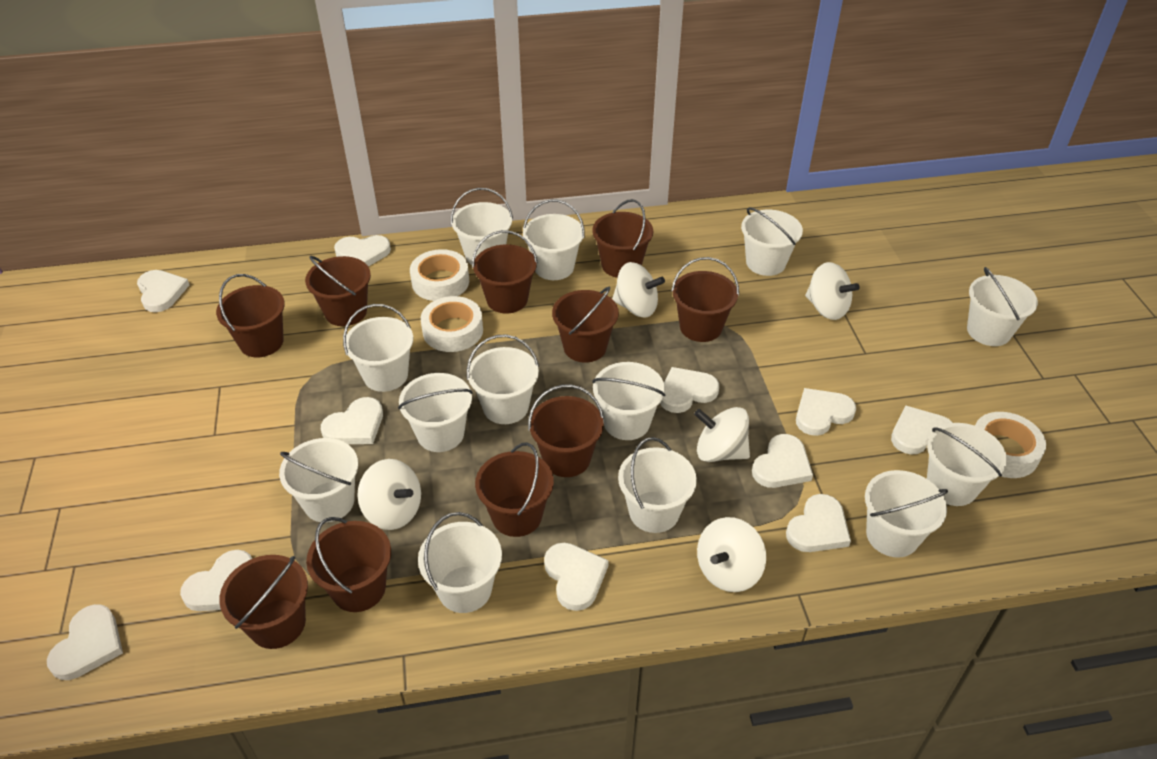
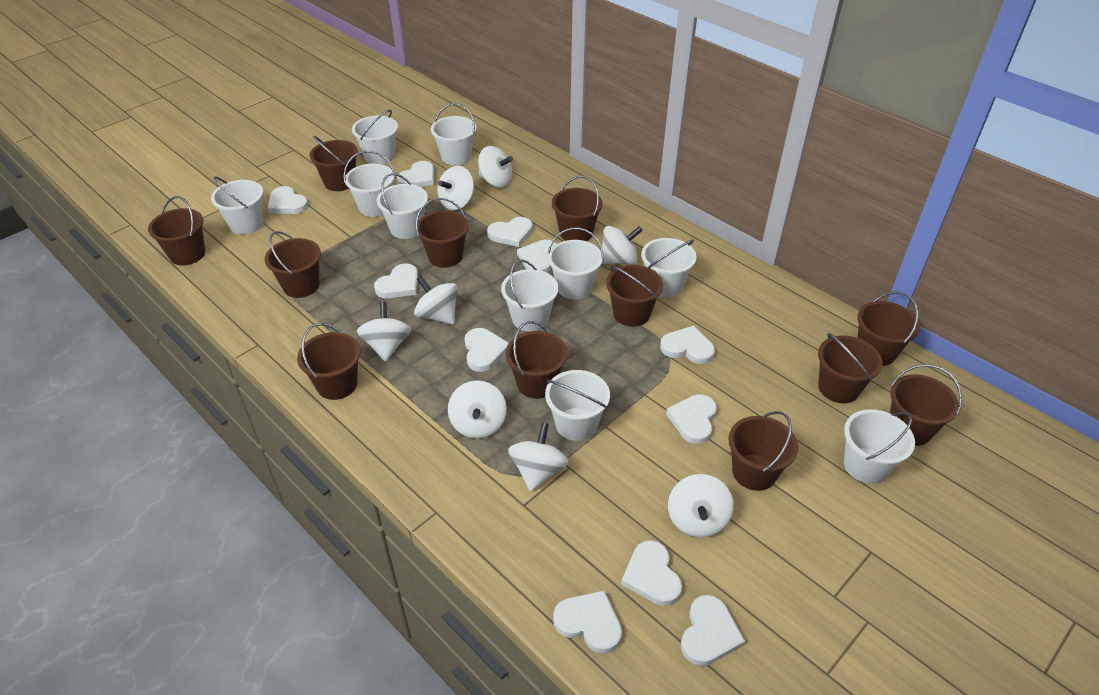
brown bucket: [216,274,285,357] [219,555,308,649] [305,256,371,326] [306,517,391,612] [472,230,538,313] [475,442,554,537] [528,385,604,477] [552,287,619,363] [592,199,653,278] [671,257,739,342] = 10 -> [148,196,205,265] [265,231,321,298] [297,323,361,400] [310,135,358,191] [416,198,469,268] [506,321,567,399] [552,176,603,241] [606,265,663,327] [728,411,798,491] [818,333,883,403] [857,291,920,366] [890,364,962,446] = 12
white bucket: [279,438,358,523] [343,304,413,392] [398,373,473,452] [418,512,502,613] [451,188,513,265] [467,334,539,424] [523,200,585,280] [592,362,665,440] [618,437,697,533] [741,207,803,276] [865,470,948,558] [927,423,1007,506] [967,267,1038,346] = 13 -> [211,176,264,235] [344,151,395,217] [352,110,398,164] [377,173,428,239] [431,103,477,165] [501,259,558,332] [545,370,610,441] [547,227,604,300] [641,238,697,298] [844,409,915,484] = 10
white spinning top: [358,459,421,530] [612,262,665,318] [694,407,750,462] [697,517,766,592] [805,262,860,320] = 5 -> [357,301,411,362] [414,276,458,325] [437,166,474,210] [448,381,507,439] [478,146,513,187] [508,422,568,492] [602,226,643,265] [668,474,734,537] = 8
white tape: [410,249,469,301] [421,296,483,352] [975,412,1046,478] = 3 -> none = 0

